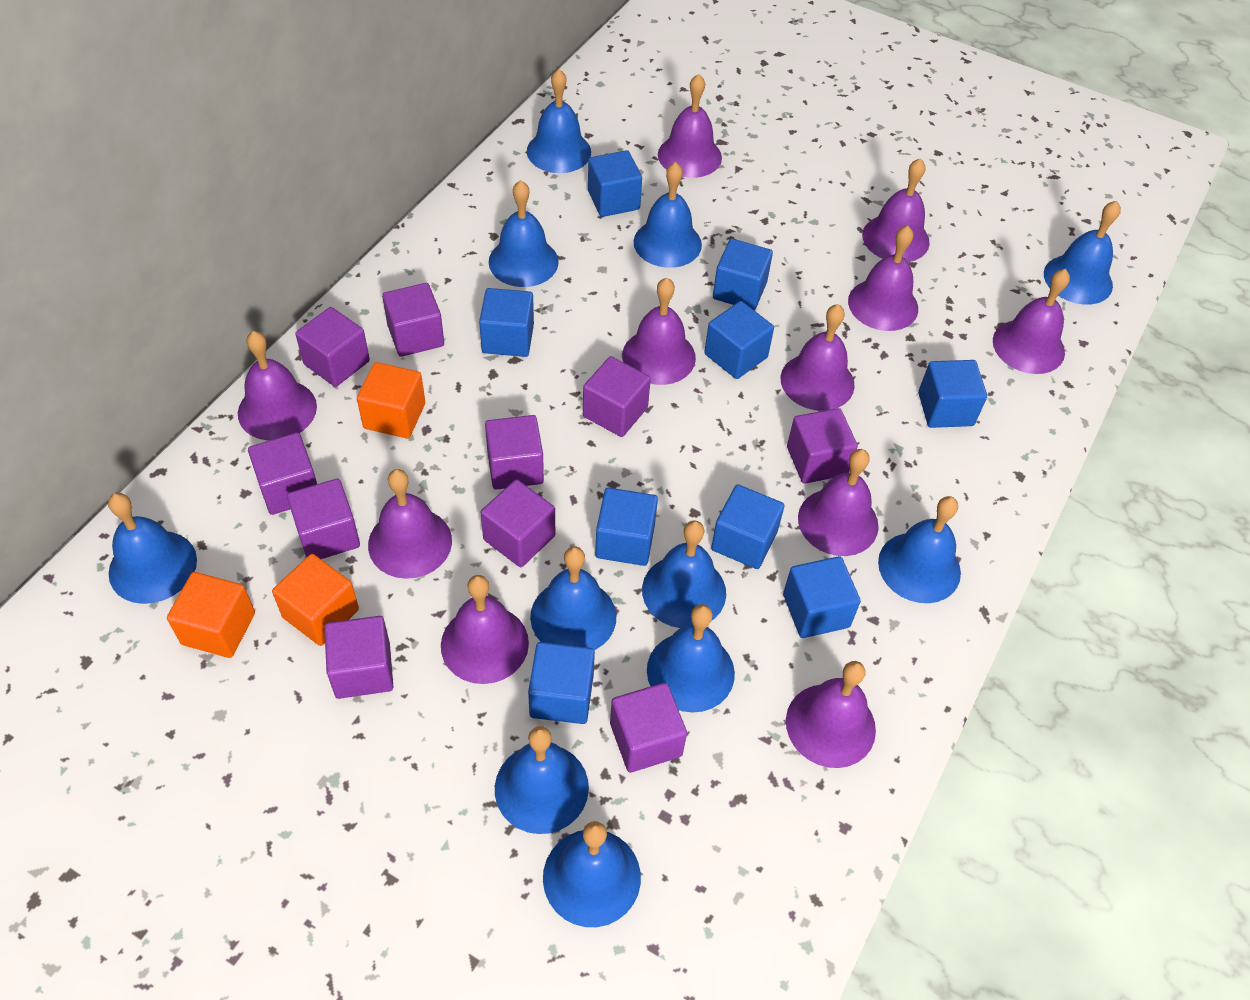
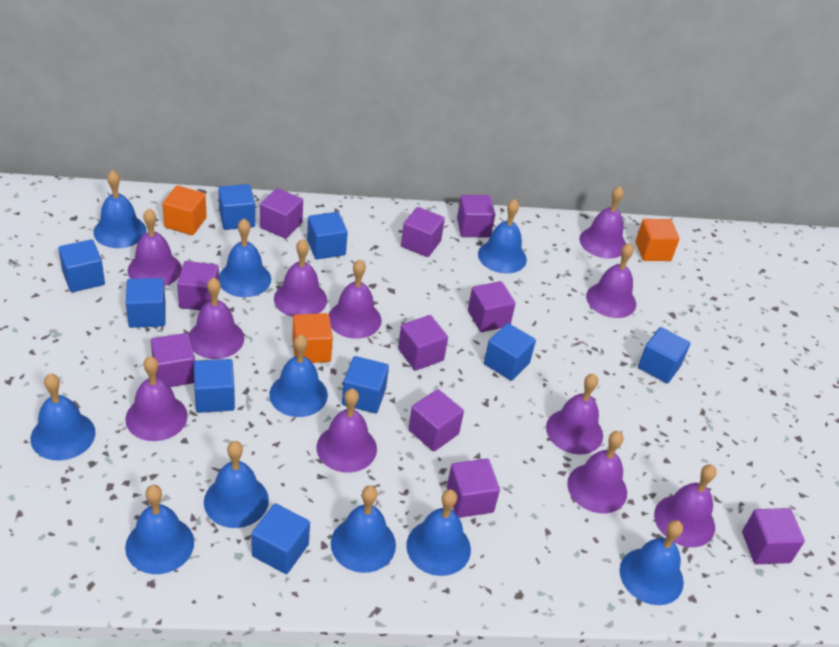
blue bell: [108,493,197,604] [489,180,559,287] [495,726,589,834] [527,69,591,173] [530,546,616,650] [543,821,641,927] [634,162,702,268] [642,520,726,628] [647,604,735,712] [878,496,961,603] [1044,201,1121,305] = 11 -> [30,374,95,461] [94,170,146,248] [125,485,194,574] [204,441,269,528] [219,219,271,297] [269,334,328,417] [331,485,396,573] [406,489,471,576] [478,199,527,274] [620,520,684,605] = 10

